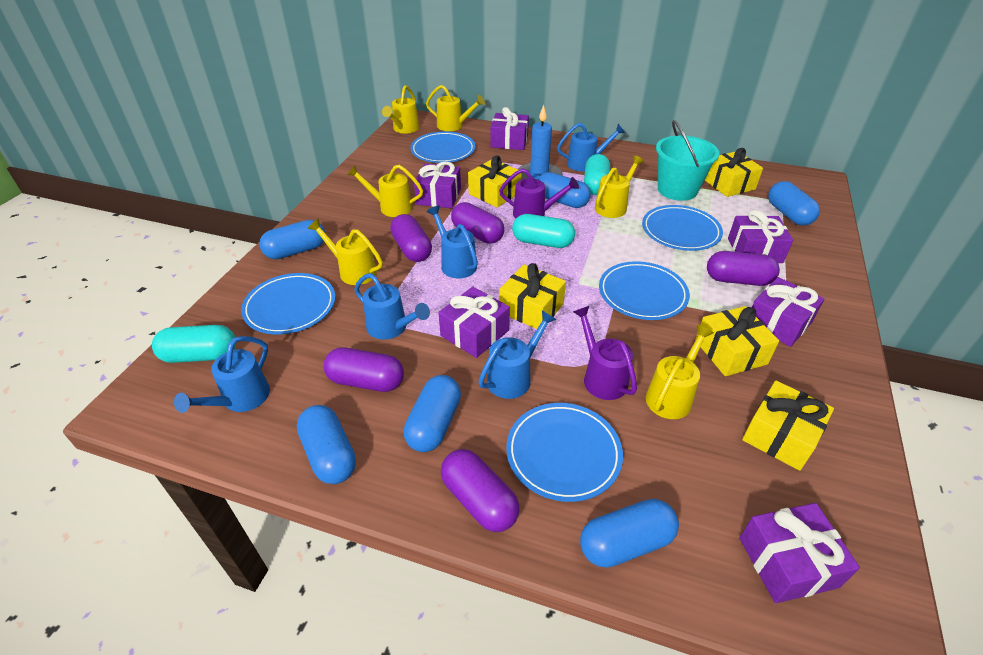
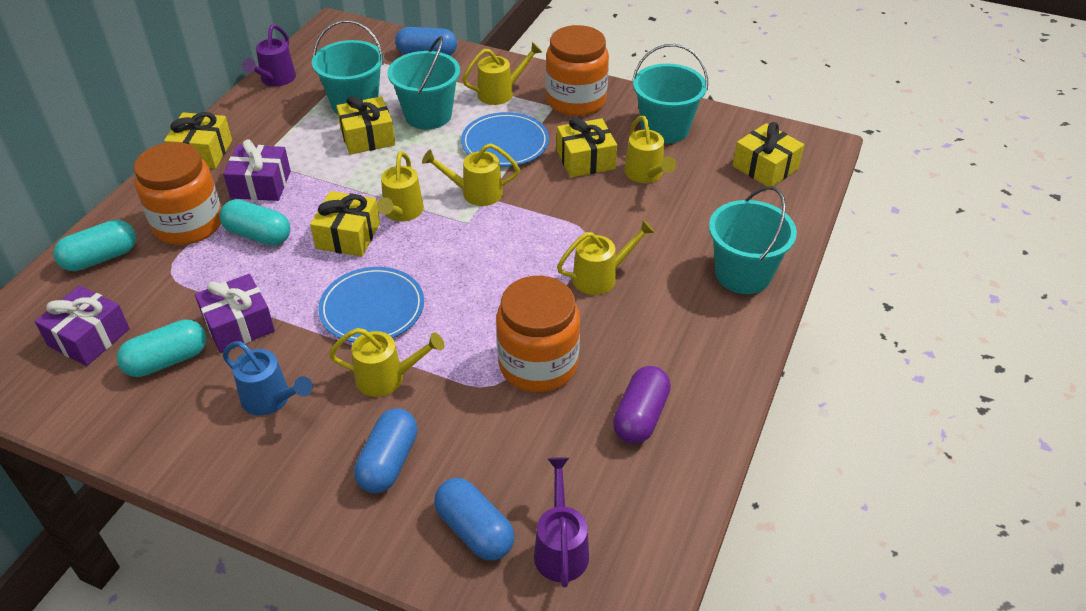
blue candle: [518,105,562,180] = 1 -> none = 0
blue capsule: [259,220,325,259] [297,405,356,484] [404,375,461,452] [538,172,591,208] [580,499,679,568] [768,181,820,226] = 6 -> [354,408,418,493] [395,27,457,56] [434,478,514,561] = 3
blue plate: [241,273,335,334] [410,131,475,163] [506,403,623,502] [599,261,690,320] [642,205,723,251] = 5 -> [318,267,424,342] [461,112,549,167] = 2
blue watering can: [174,336,270,413] [354,273,430,340] [427,206,478,278] [478,311,557,399] [557,123,625,171] = 5 -> [223,341,313,416] = 1
orange jar: none = 0 -> [134,142,221,245] [496,276,580,392] [546,25,609,116] = 3
purple capsule: [324,348,404,392] [390,214,432,262] [441,449,520,532] [451,202,504,244] [707,251,780,286] = 5 -> [613,366,671,444] = 1
purple gift: [414,161,461,208] [438,287,510,358] [490,107,529,150] [728,210,793,263] [739,503,860,603] [752,277,824,347] = 6 -> [35,285,130,366] [195,274,275,353] [223,140,291,201] = 3
turquoise bucket: [656,120,719,201] = 1 -> [312,20,384,114] [388,36,460,130] [632,44,708,144] [709,186,797,294] = 4

